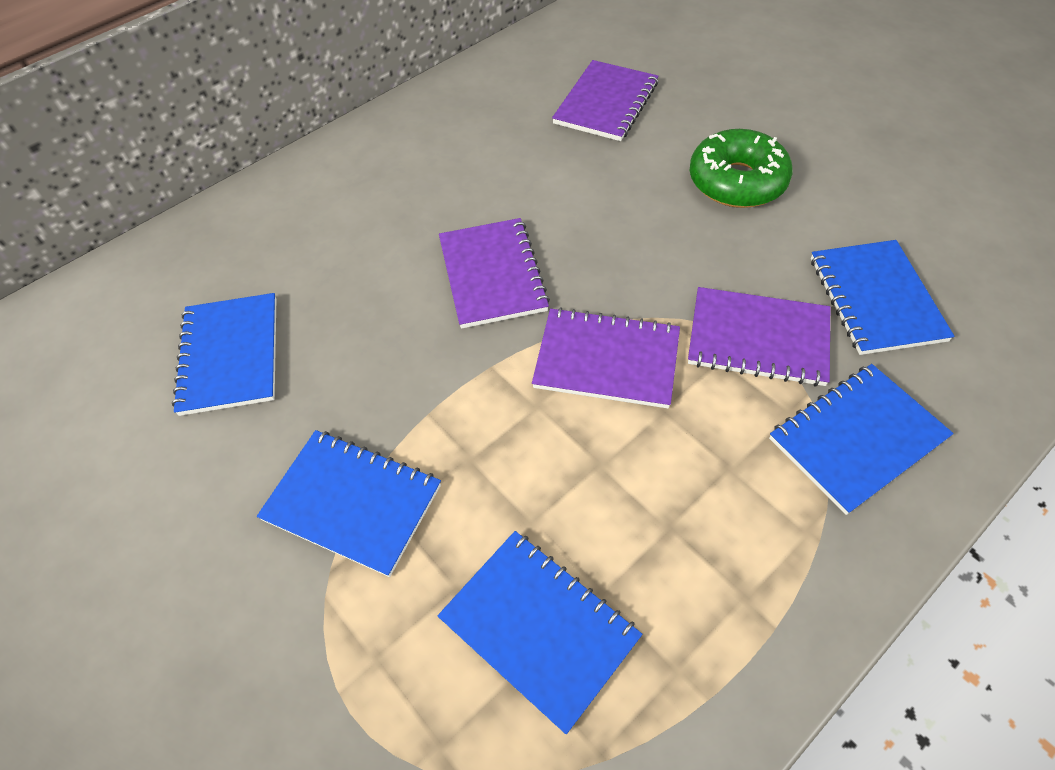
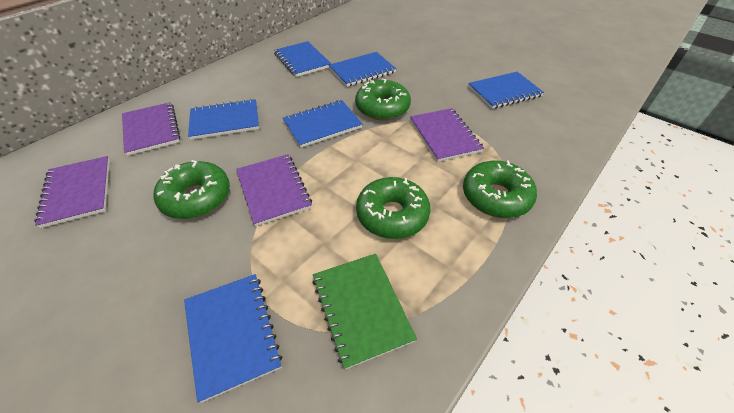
blue notebook: [172,293,276,416] [257,430,441,577] [438,531,642,734] [769,364,954,515] [811,240,954,355] = 5 -> [184,274,282,403] [188,99,259,140] [274,41,331,77] [283,100,362,148] [328,52,396,87] [468,72,544,109] = 6
green donut: [690,129,793,208] = 1 -> [154,160,230,219] [355,78,411,120] [356,177,431,239] [463,161,537,218] = 4
green notebook: none = 0 -> [312,254,417,370] = 1

